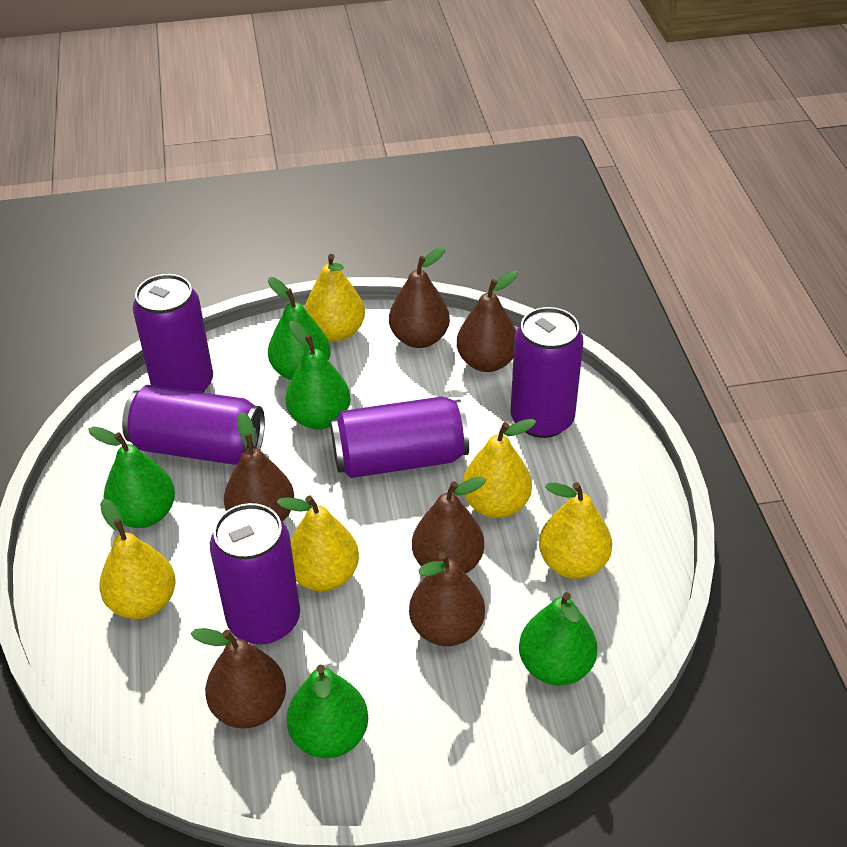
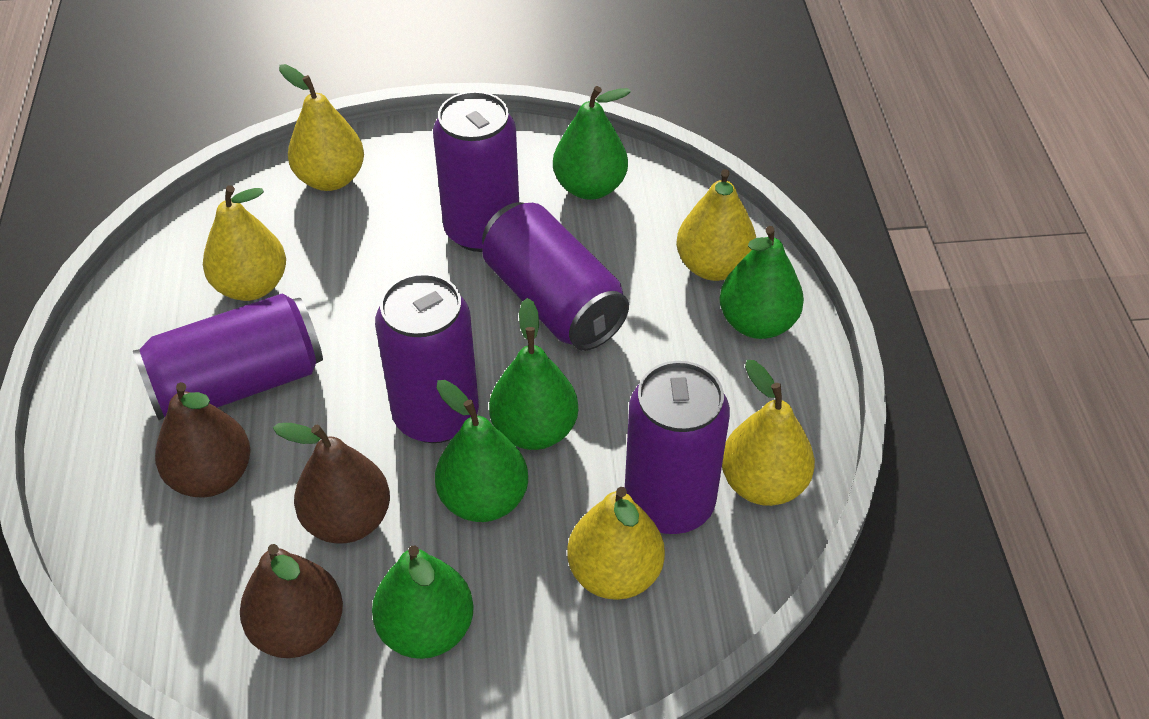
brown pear: [191,628,286,728] [224,412,294,521] [389,247,450,348] [409,552,485,646] [412,477,486,573] [457,270,518,372] = 6 -> [155,382,250,498] [240,544,343,658] [273,423,390,543] = 3

